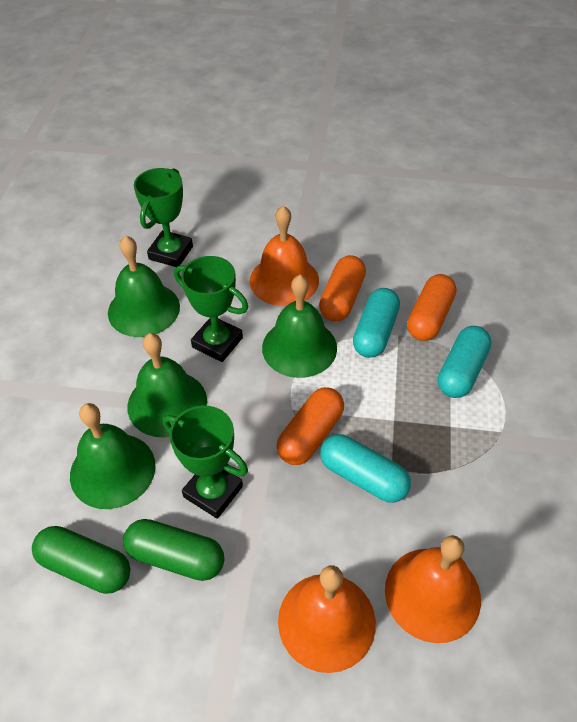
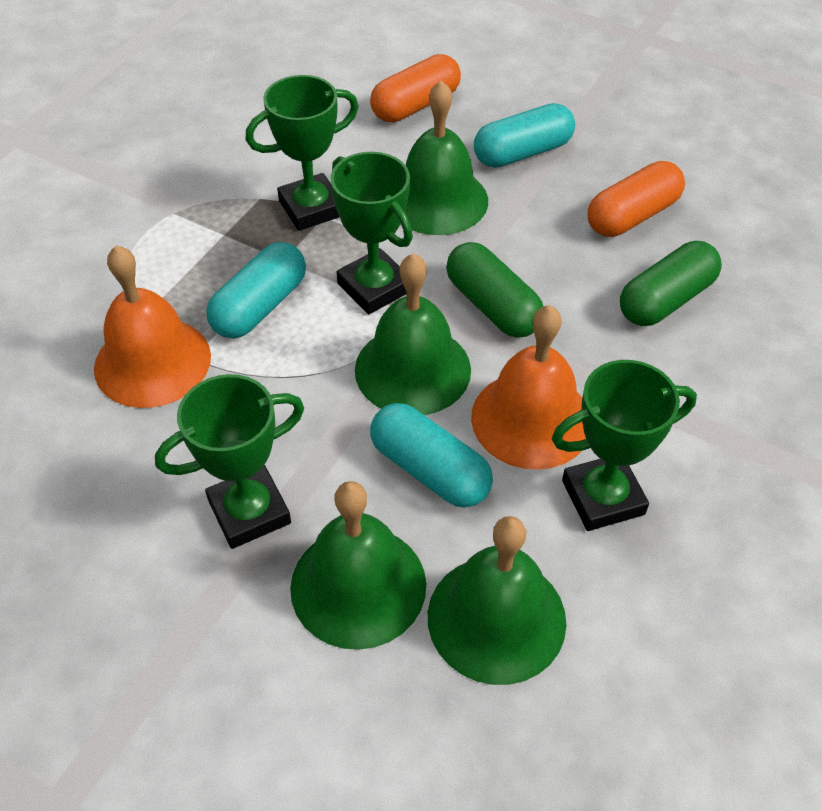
green trophy: [134,168,193,267] [163,406,248,519] [174,256,248,362] = 3 -> [155,374,304,549] [246,75,359,231] [330,152,413,314] [552,360,697,531] = 4
orange bell: [250,206,319,306] [278,565,376,673] [385,535,481,643] = 3 -> [94,245,211,408] [471,305,586,470] = 2
orange capsule: [277,387,344,465] [319,255,366,321] [407,274,457,341] = 3 -> [370,54,461,122] [588,161,685,237] = 2

